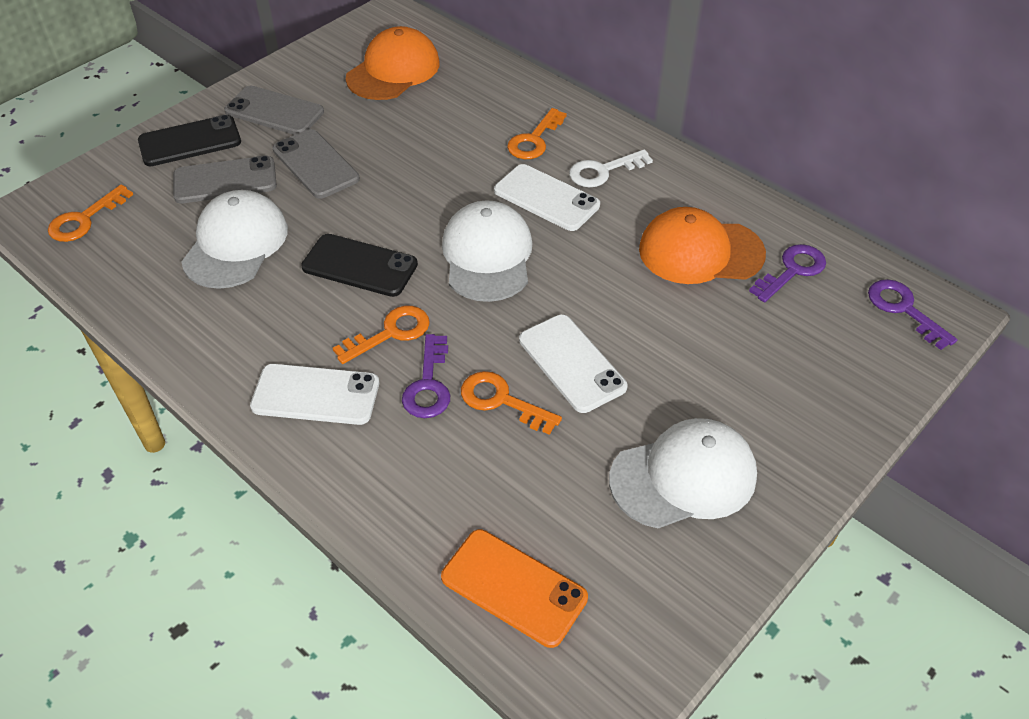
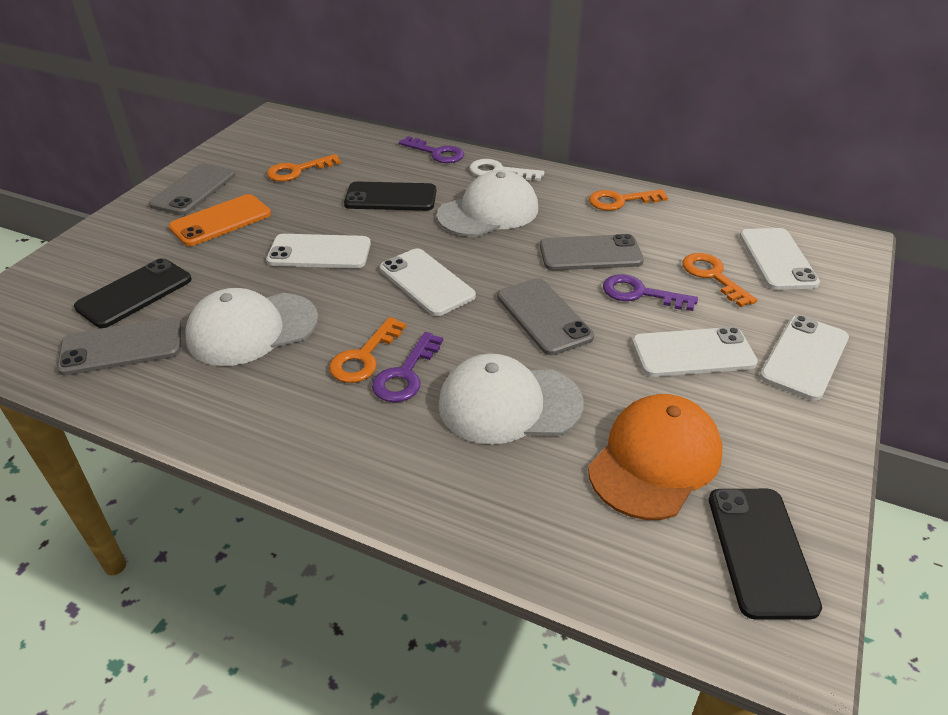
black phone: [138,115,241,166] [301,234,418,297] = 2 -> [74,258,191,328] [344,182,436,211] [709,489,822,620] = 3
grey phone: [173,155,277,203] [224,85,324,135] [273,129,360,198] = 3 -> [57,318,181,376] [149,164,235,215] [497,278,594,355] [540,234,644,270] = 4
orange cap: [346,26,440,100] [639,207,766,284] = 2 -> [588,394,723,520] = 1
white phone: [250,364,379,425] [494,164,600,231] [519,314,628,413] = 3 -> [266,234,371,268] [380,249,476,316] [632,327,758,377] [739,228,820,290] [760,315,849,401] = 5

